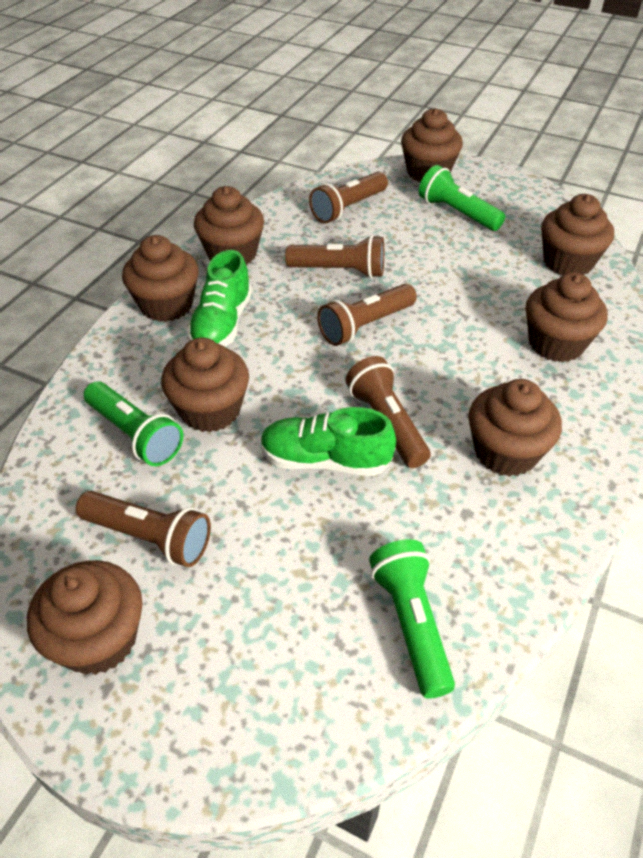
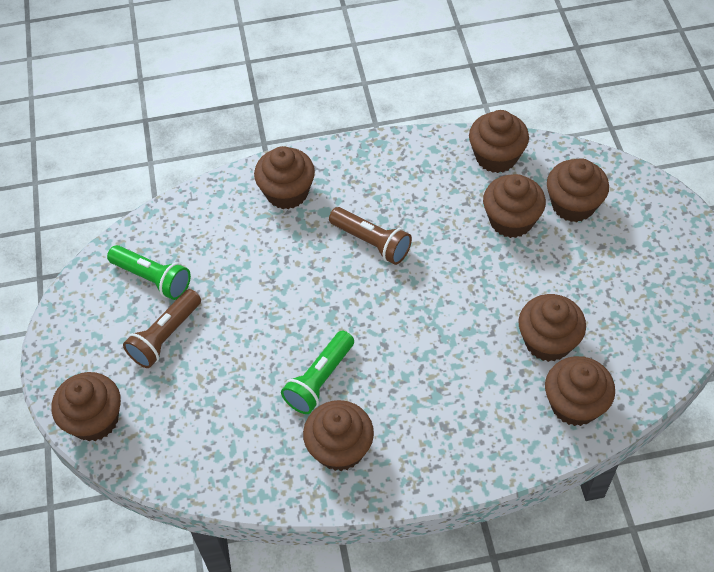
brown flashlight: [76,491,211,567] [285,235,384,278] [309,172,388,223] [317,284,417,346] [346,356,431,468] = 5 -> [123,289,201,368] [329,207,412,265] = 2
green flashlight: [84,382,183,466] [369,539,455,699] [419,165,505,231] = 3 -> [107,245,191,300] [281,331,354,414] = 2
green shoe: [187,250,252,347] [260,407,396,476] = 2 -> none = 0

